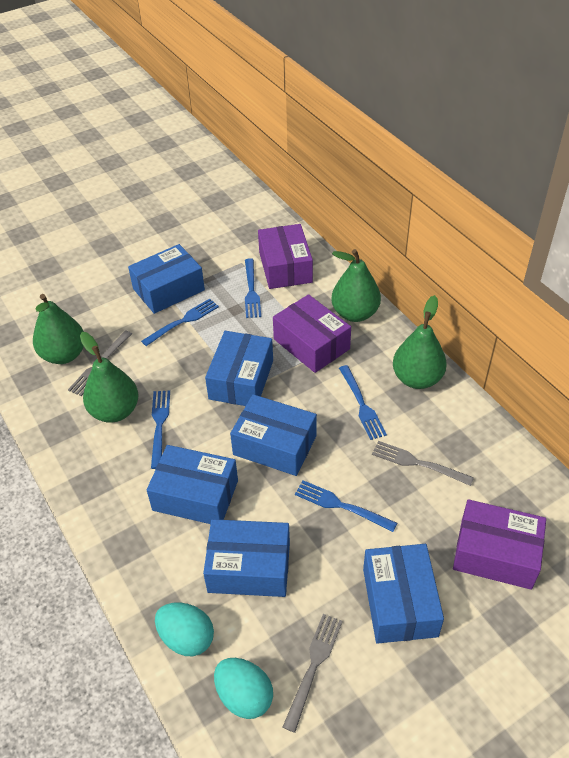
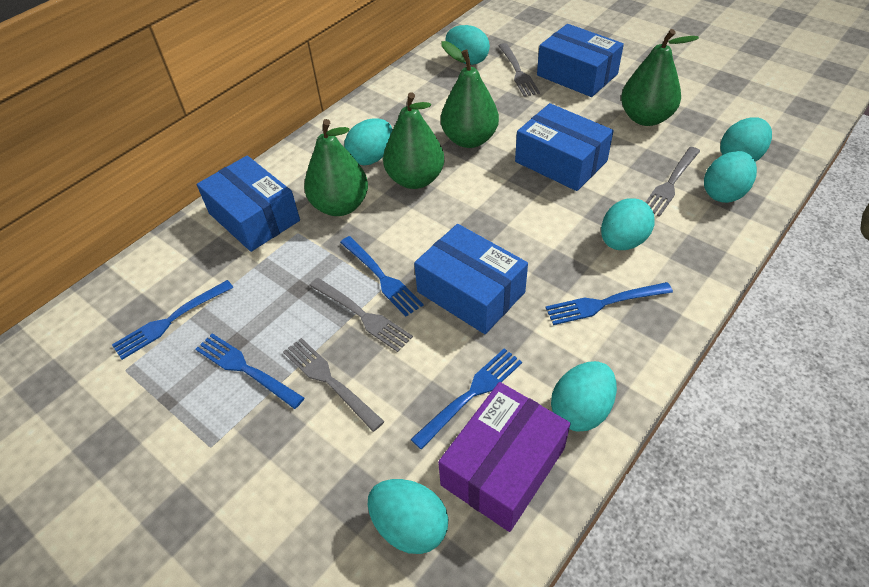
blue box: [128,244,205,314] [147,445,238,524] [203,519,290,597] [205,331,273,406] [230,394,317,476] [363,544,444,644] = 6 -> [197,156,300,252] [414,224,528,334] [515,103,614,191] [537,24,624,97] = 4
grey fork: [68,330,132,396] [283,614,342,733] [372,441,474,486] = 3 -> [283,338,385,432] [309,278,413,352] [498,43,540,97] [646,147,700,217] = 4
purple box: [258,224,313,289] [273,294,351,373] [453,499,546,590] = 3 -> [438,382,571,532] = 1
turquoise egg: [155,602,214,656] [214,658,273,719] = 2 -> [344,118,393,165] [368,479,448,554] [445,25,490,65] [551,361,617,432] [601,198,655,250] [704,151,757,203] [720,117,772,162] = 7

